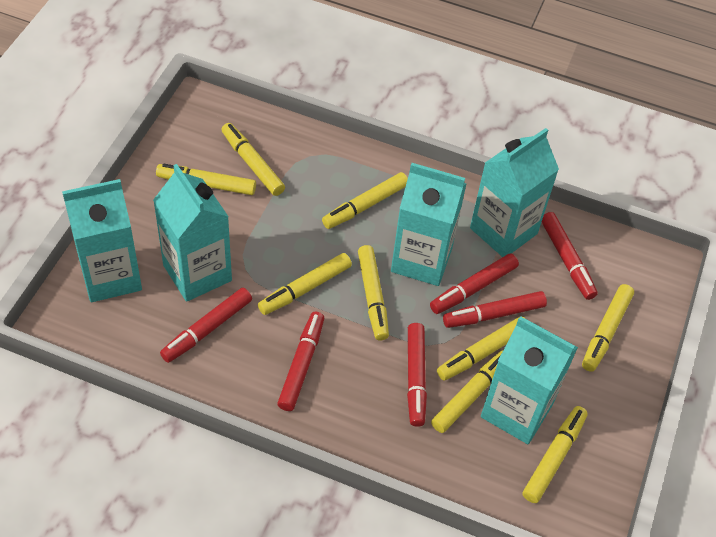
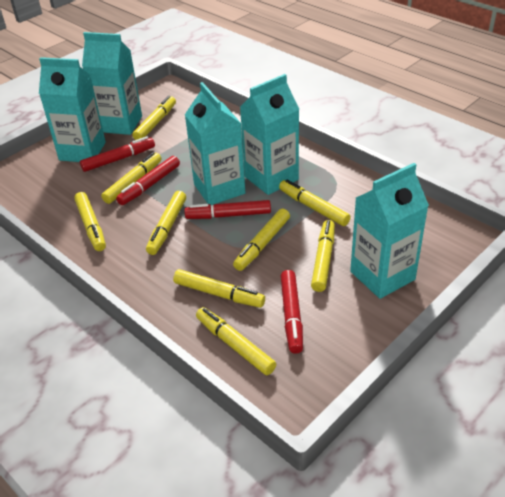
red marker: [160,288,252,363] [277,311,324,411] [407,323,427,427] [430,253,519,314] [443,291,547,328] [542,212,598,300] = 6 -> [80,136,155,172] [116,156,180,205] [185,200,271,219] [281,270,303,354] = 4

